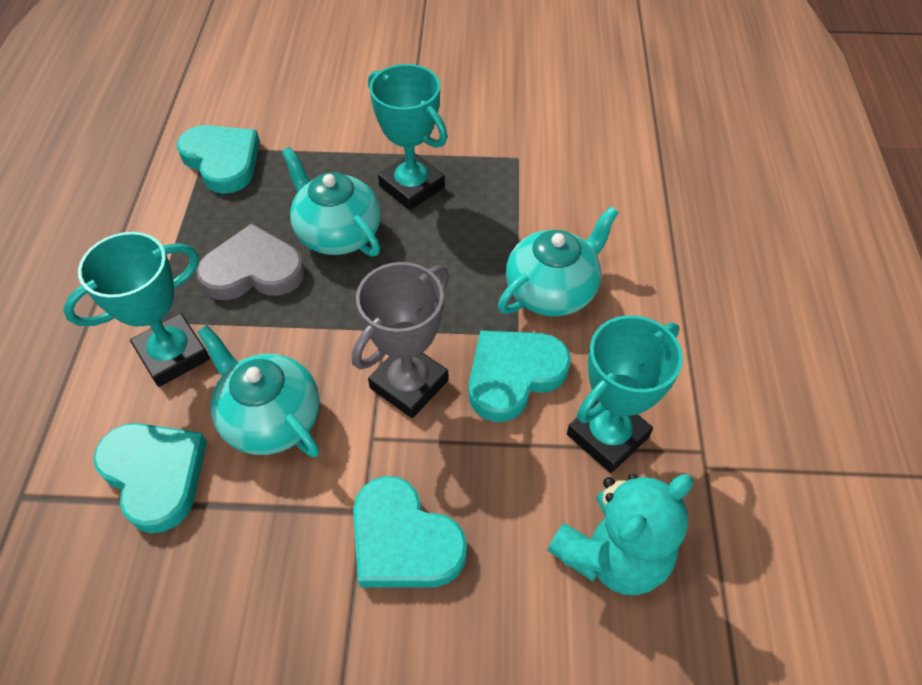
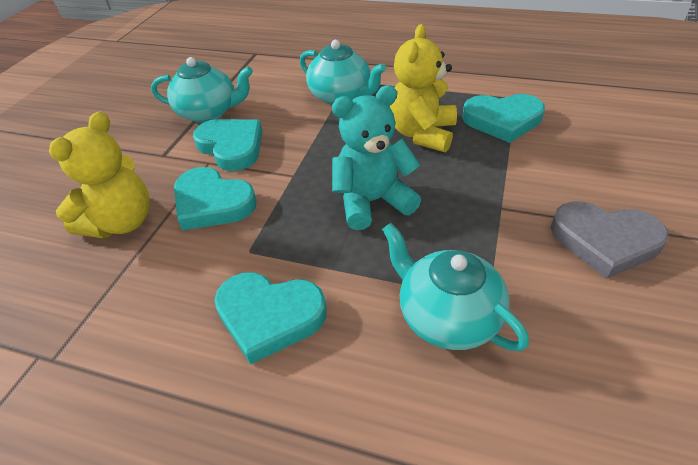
grey trophy: [352,262,449,418] = 1 -> none = 0
turquoise trophy: [63,232,210,387] [368,64,447,210] [567,315,683,473] = 3 -> none = 0
yellow teddy bear: none = 0 -> [49,111,150,239] [389,24,457,152] = 2

